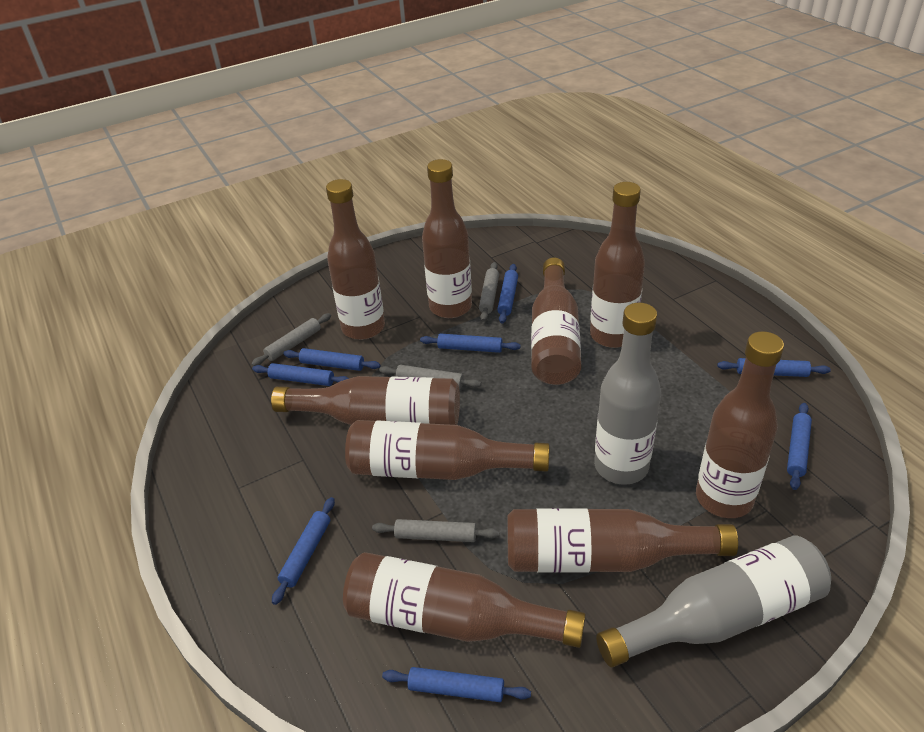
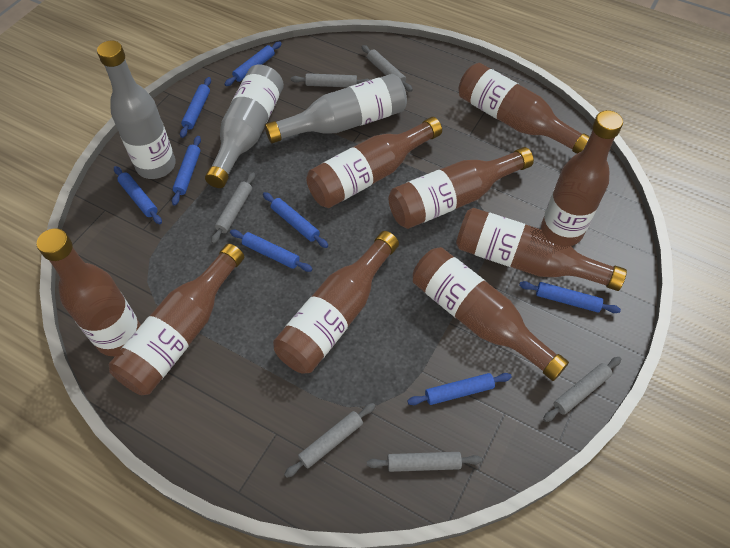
grey bottle: [594,303,661,485] [596,535,831,667] = 2 -> [97,41,176,179] [205,65,284,188] [265,74,407,143] = 3
grey rolling pin: [251,313,331,366] [372,519,499,542] [379,365,481,389] [479,262,499,322] = 4 -> [211,173,255,244] [284,403,375,478] [291,73,370,87] [362,45,413,92] [367,452,482,472] [543,357,621,422] = 6

